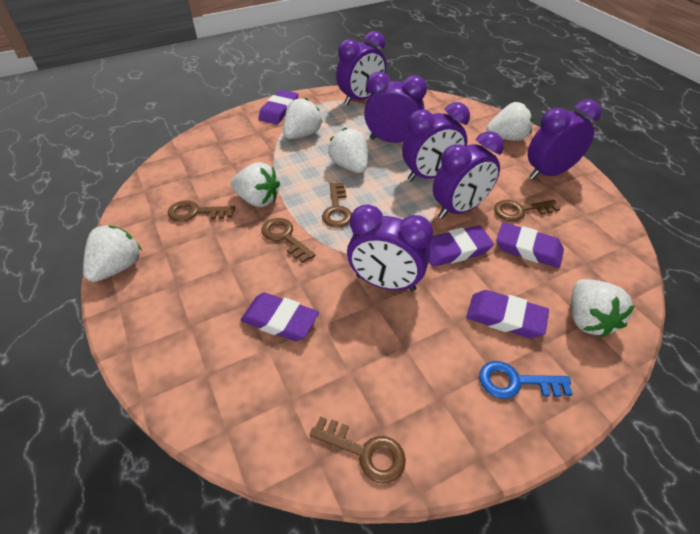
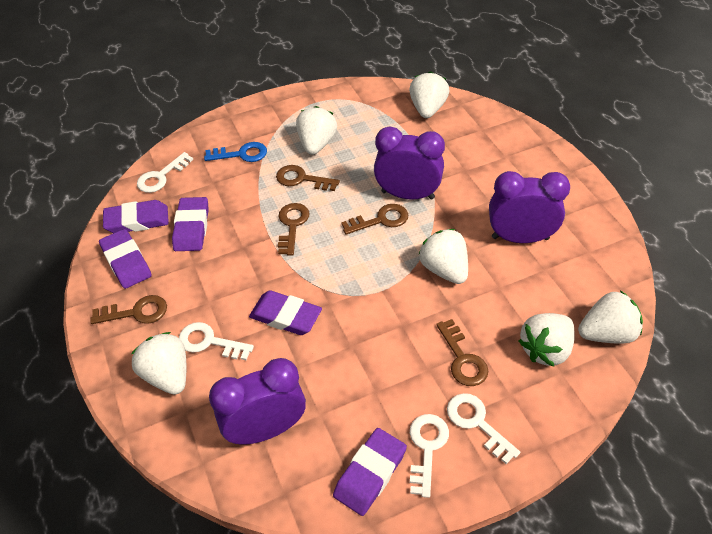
purple clock: [336,31,386,105] [347,204,433,291] [364,72,427,143] [402,102,470,181] [433,131,504,219] [528,99,601,180] = 6 -> [209,358,306,445] [374,126,445,200] [489,171,570,243] = 3
white key: none = 0 -> [137,152,193,193] [179,322,254,360] [410,414,449,498] [447,393,520,464] = 4

